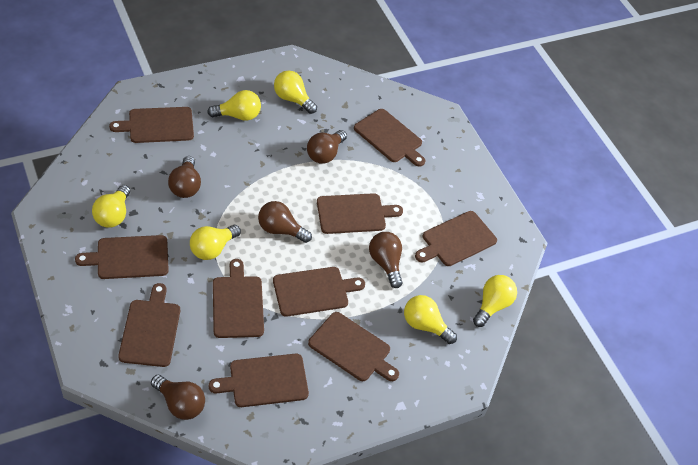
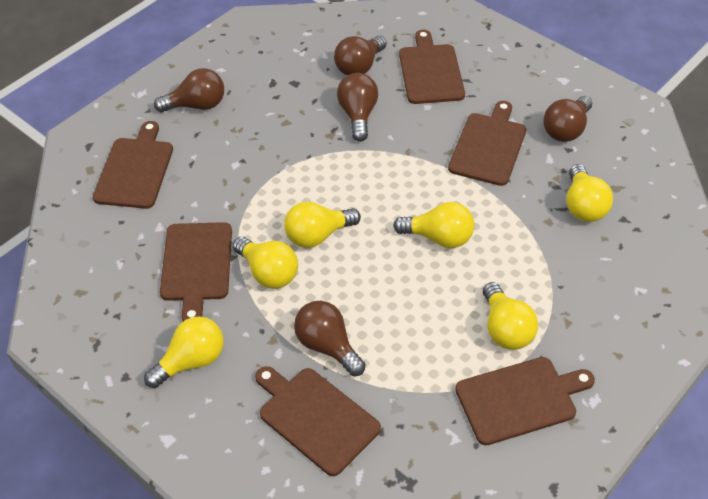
brown cutting board: [75,235,169,279] [109,107,194,143] [118,283,180,367] [209,354,309,407] [213,259,264,338] [273,267,365,317] [308,312,399,381] [317,193,403,234] [354,109,426,167] [415,211,497,266] = 10 -> [93,121,173,209] [160,222,232,321] [255,366,381,476] [399,30,465,104] [448,101,526,186] [455,357,595,445] = 6

